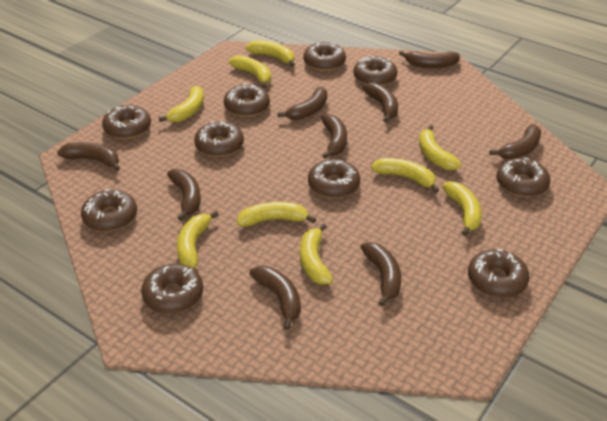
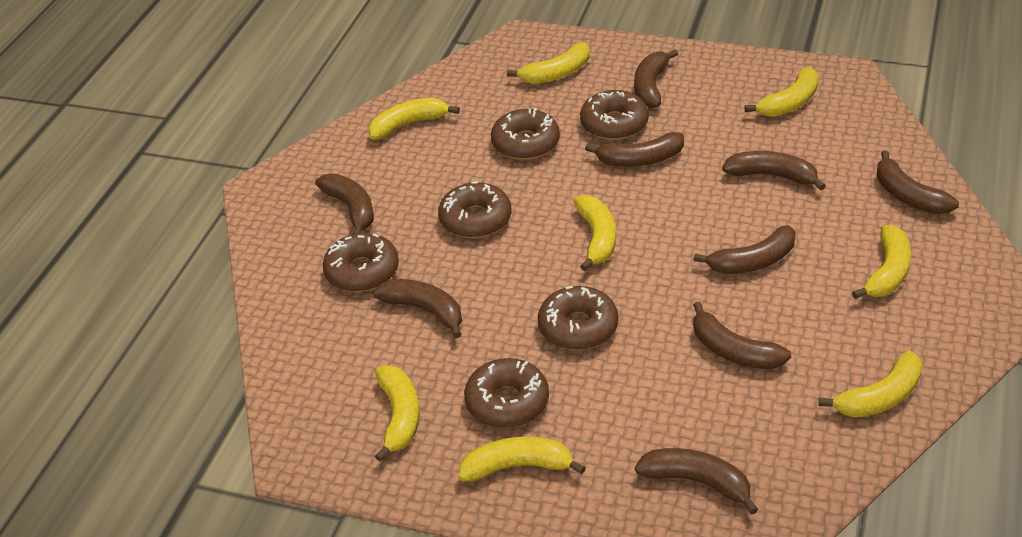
brown donut: [81,189,137,232] [102,105,151,139] [141,264,203,314] [194,121,244,157] [224,84,270,117] [303,42,346,71] [308,159,360,198] [354,56,397,86] [468,249,529,298] [496,158,550,197] = 10 -> [323,233,399,292] [438,181,511,238] [464,358,549,428] [491,108,560,160] [538,286,618,350] [580,90,649,140] = 6
yellow banana: [159,86,204,122] [177,211,219,268] [229,55,271,88] [237,202,316,227] [246,40,295,67] [300,223,333,285] [371,158,439,193] [419,125,461,170] [442,181,482,236] = 9 -> [368,98,460,140] [375,365,420,462] [458,437,586,482] [507,42,590,84] [573,195,616,271] [744,67,819,117] [818,351,922,418] [852,225,911,299] = 8

